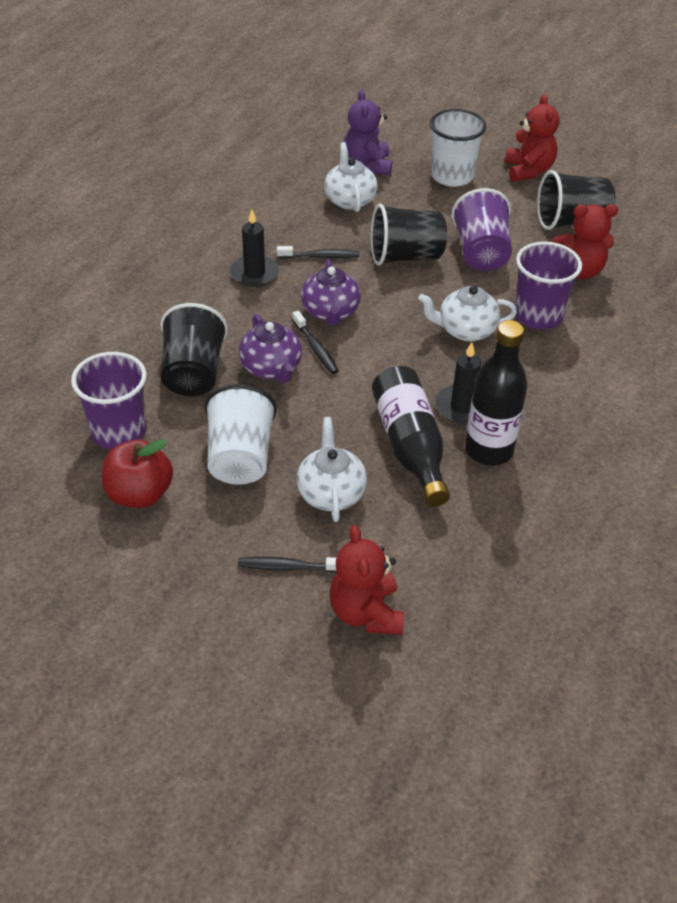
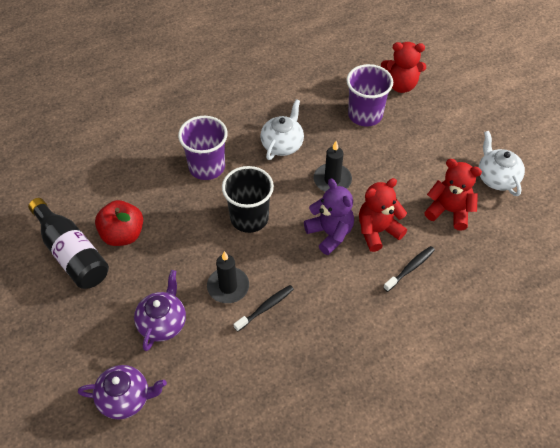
black bottle: [372,366,450,507] [465,320,528,466] = 2 -> [28,198,109,289] = 1
black cup: [160,303,228,396] [371,204,447,266] [537,170,616,230] = 3 -> [222,166,274,233] = 1
black toothbrush: [238,557,337,573] [277,246,360,258] [292,311,339,374] = 3 -> [233,285,294,332] [383,246,435,292] = 2
purple cup: [71,352,147,449] [451,188,512,271] [515,242,582,330] = 3 -> [178,116,228,180] [347,64,393,127] = 2
white cup: [204,384,277,485] [430,109,487,187] = 2 -> none = 0
white teapot: [297,417,367,522] [324,142,378,212] [418,286,517,342] = 3 -> [260,99,304,160] [479,131,525,196] = 2

